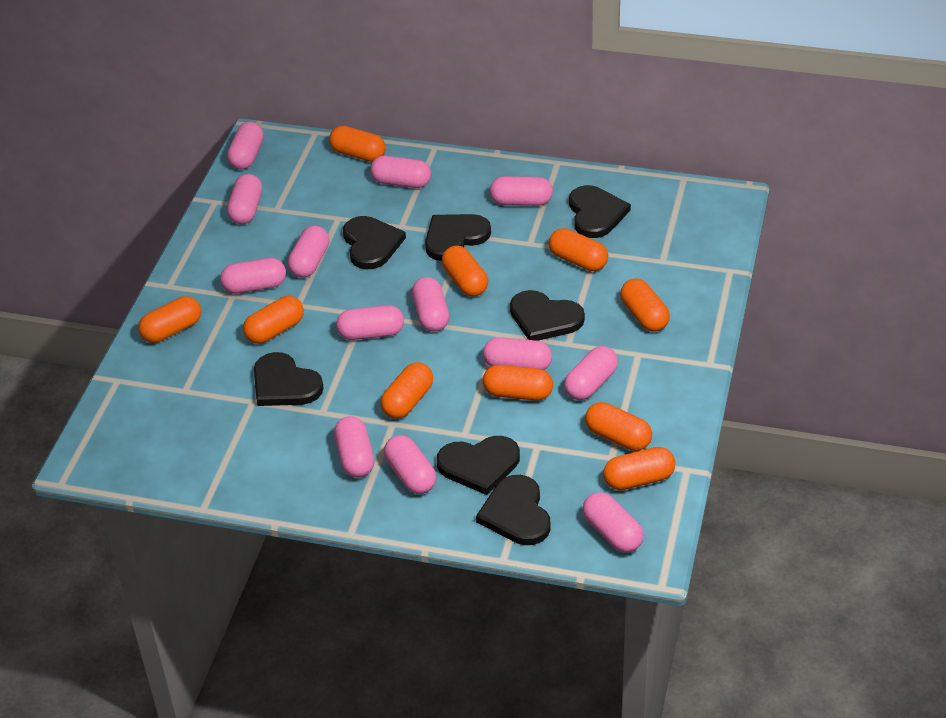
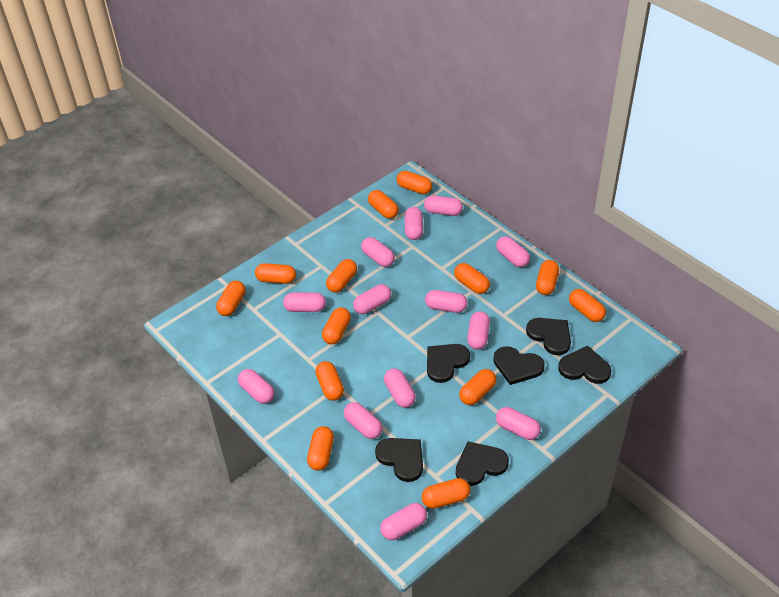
black heart: [254,352,324,406] [343,216,406,270] [425,214,491,261] [437,436,520,495] [476,475,551,545] [510,290,585,341] [569,185,631,238] = 7 -> [375,438,423,482] [427,344,470,383] [456,442,509,486] [493,346,545,385] [526,318,571,355] [558,346,612,384] = 6
orange capsule: [138,296,201,343] [243,296,304,344] [329,126,386,162] [380,362,433,419] [442,245,488,296] [483,365,553,401] [549,228,608,271] [585,402,652,451] [603,447,676,490] [620,278,670,332] = 10 -> [216,281,245,316] [255,263,296,284] [307,426,334,471] [315,361,344,401] [322,307,351,344] [326,259,357,293] [368,190,399,219] [397,171,432,194] [422,478,470,509] [454,263,490,294] [459,369,496,405] [536,260,559,295] [569,289,606,322] = 13

